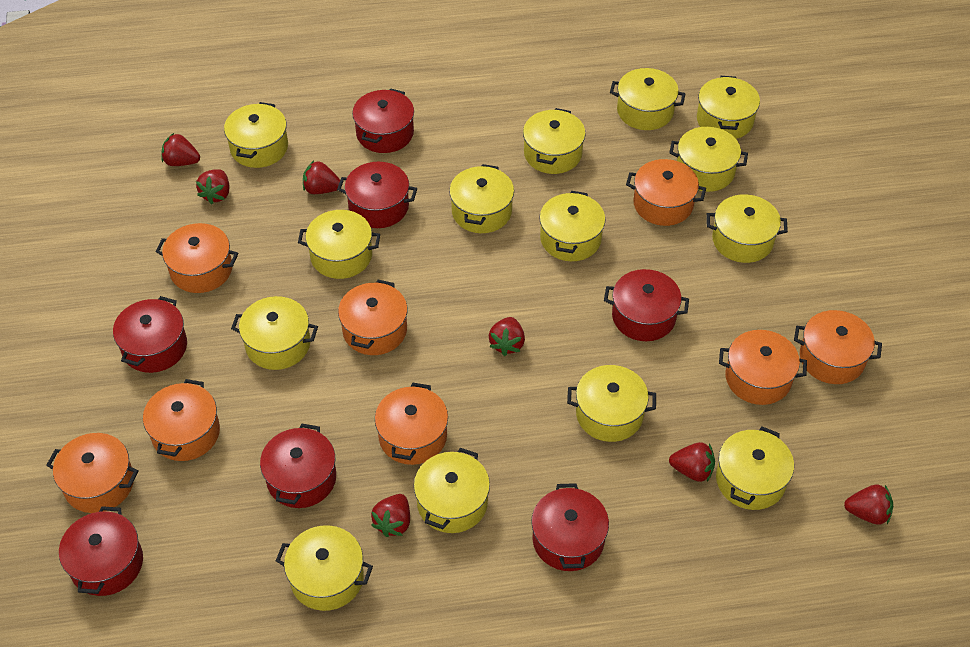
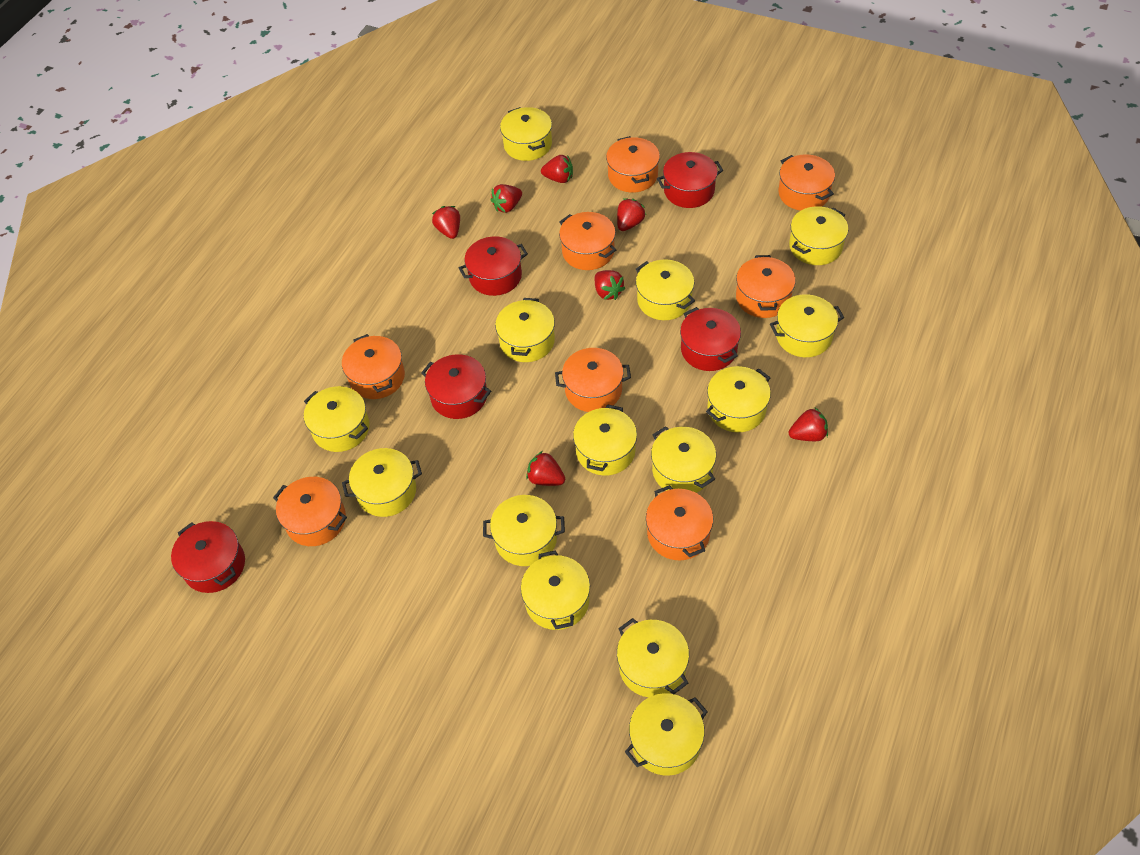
red pot: [59,506,143,596] [113,296,187,373] [260,424,336,508] [337,162,417,228] [352,88,414,153] [531,483,609,571] [604,269,689,341] = 7 -> [171,521,245,593] [421,354,491,419] [459,237,528,296] [657,152,723,208] [680,307,741,371] = 5

